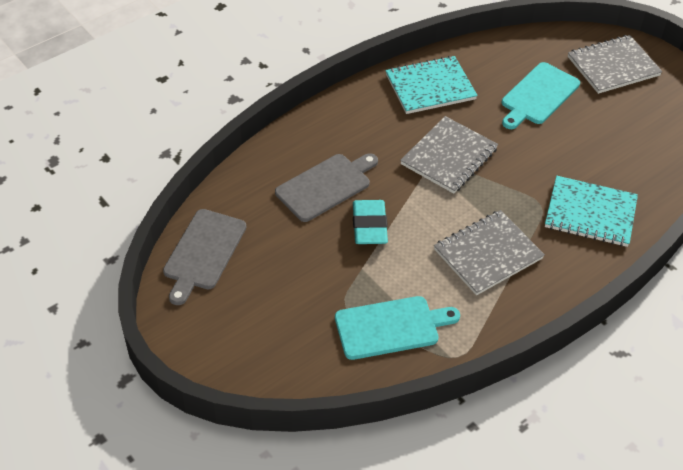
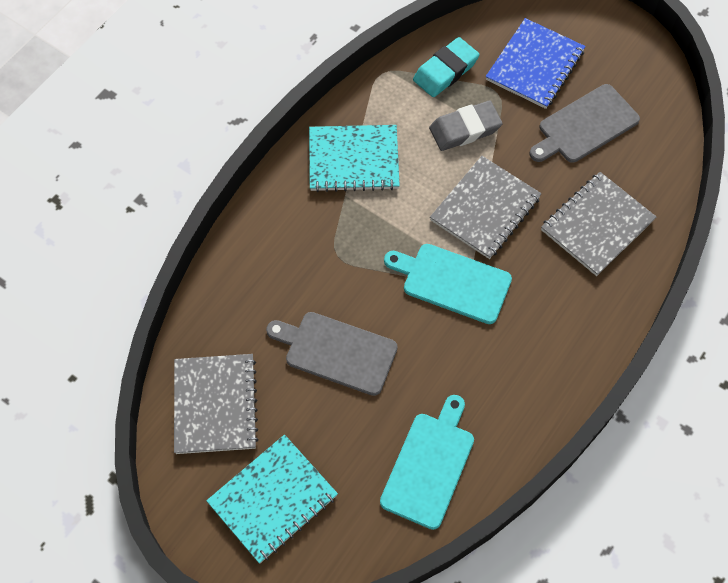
blue notebook: none = 0 -> [486,18,585,109] = 1
grey eraser: none = 0 -> [429,101,503,151] = 1

